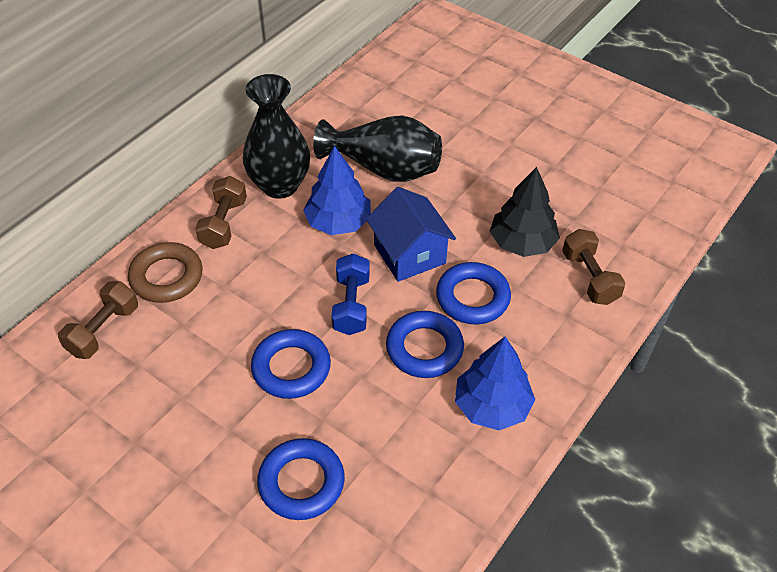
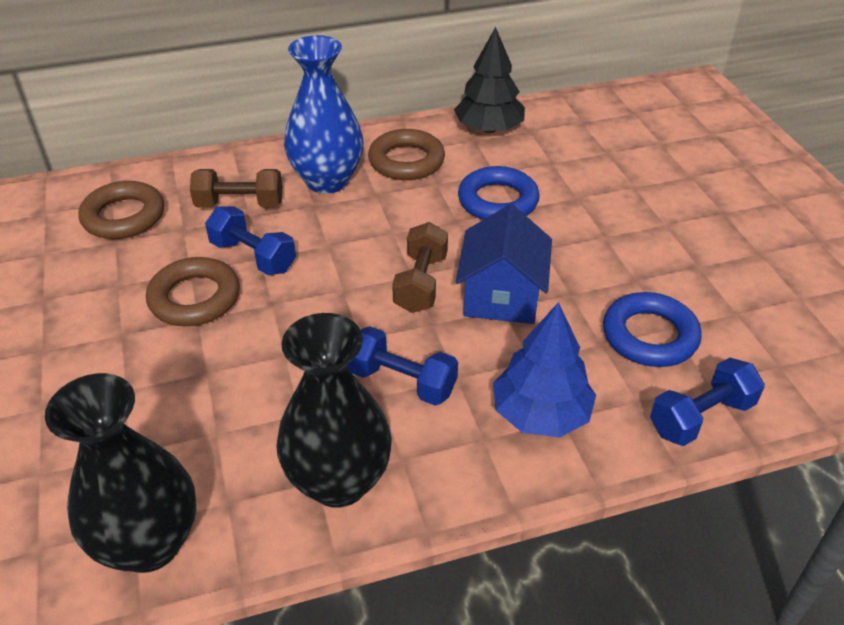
blue dumbbell: [332,253,370,335] = 1 -> [205,206,296,275] [346,326,458,406] [650,358,765,446] = 3
blue ring: [251,329,331,399] [257,438,345,520] [386,311,464,378] [436,262,511,324] = 4 -> [458,166,540,220] [603,292,702,367] = 2
blue tree: [303,146,371,235] [455,336,535,430] = 2 -> [493,302,596,437] = 1
blue vase: none = 0 -> [284,35,363,194] = 1
brown dumbbell: [58,281,138,359] [195,176,247,249] [562,229,626,305] = 3 -> [190,169,282,207] [392,222,448,313] = 2
brown ring: [128,242,203,303] = 1 -> [78,181,164,239] [146,257,240,326] [368,129,445,180] = 3

